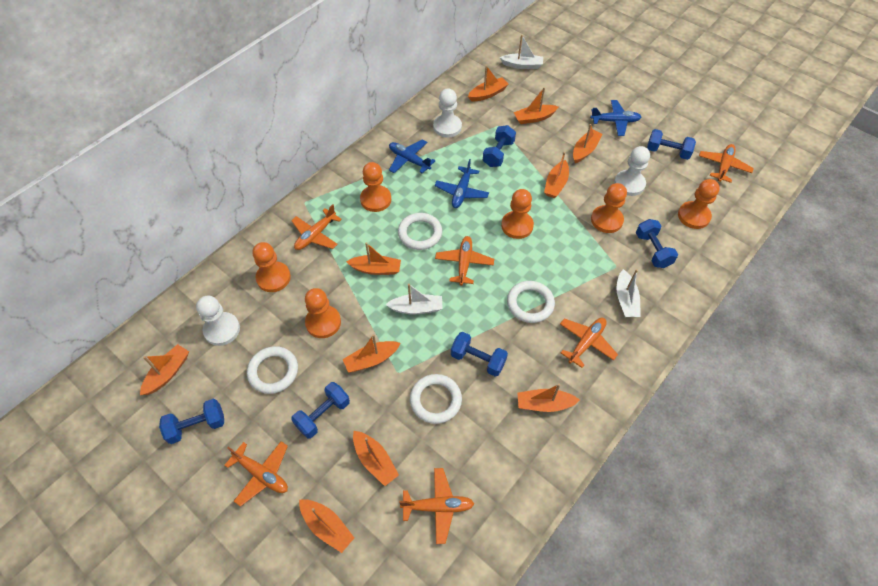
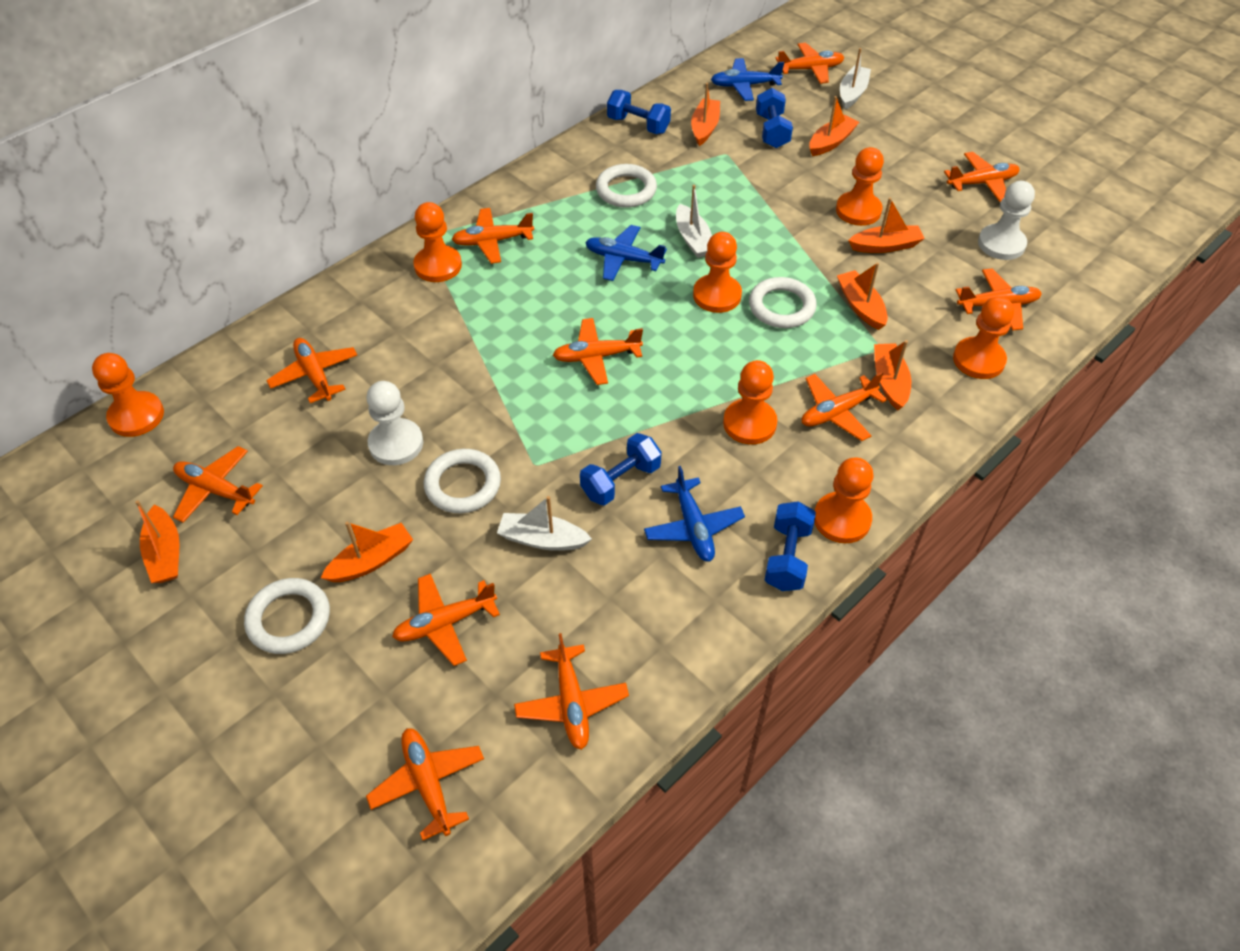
blue dumbbell: [159,399,224,444] [291,382,350,439] [451,332,508,377] [483,125,516,167] [636,219,678,268] [647,129,696,160] = 6 -> [580,433,662,506] [607,90,671,134] [756,88,793,148] [765,501,816,591] = 4
orange boat: [140,344,189,395] [299,499,354,553] [343,334,401,373] [346,242,401,275] [353,431,399,486] [468,65,509,101] [514,87,558,124] [517,384,580,412] [544,152,569,198] [573,124,603,163] = 10 -> [135,500,179,583] [321,522,413,582] [691,83,720,146] [809,96,859,156] [837,263,888,330] [848,197,925,253] [874,340,911,410] = 7
orange pawn: [252,242,291,292] [305,288,341,338] [360,162,391,212] [501,189,534,239] [591,183,627,233] [678,179,720,229] = 6 -> [92,353,164,437] [414,202,462,282] [693,232,742,313] [723,360,777,445] [814,457,873,543] [836,147,884,226] [953,296,1014,379] = 7
orange plane: [224,441,288,507] [291,204,342,250] [399,468,474,544] [435,236,494,286] [560,318,618,368] [699,144,754,183] = 6 -> [173,446,263,523] [266,338,357,403] [366,728,484,840] [392,574,500,666] [452,208,534,264] [514,633,629,750] [553,318,643,385] [775,43,844,84] [802,372,887,441] [944,152,1020,202] [956,269,1042,331] = 11
white pawn: [196,296,240,346] [433,89,462,138] [614,146,650,196] = 3 -> [367,381,423,465] [978,181,1035,260] = 2

